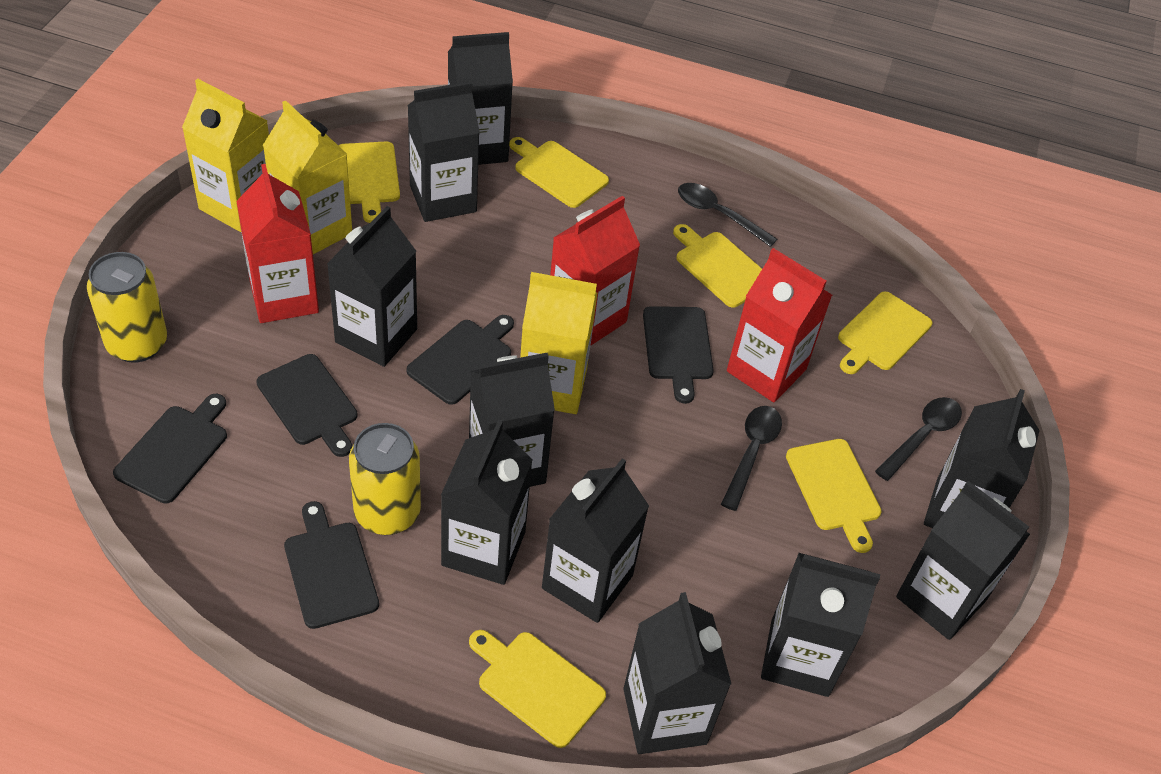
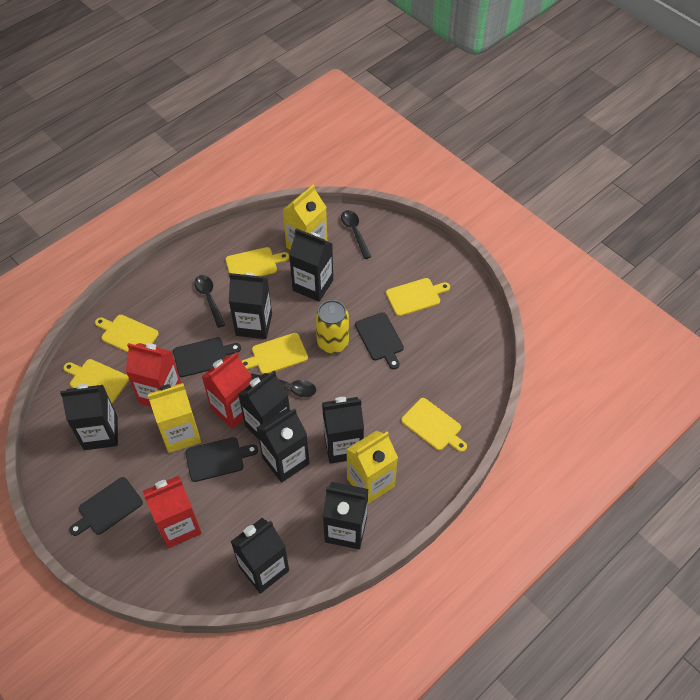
black carton: [327,206,417,367] [407,81,480,222] [441,420,533,585] [448,32,513,165] [469,353,555,487] [542,459,649,623] [623,592,731,754] [761,553,880,697] [896,481,1030,640] [924,389,1040,528] = 10 -> [60,384,118,450] [229,273,272,339] [230,518,289,594] [238,371,290,439] [257,408,309,483] [289,228,333,302] [322,397,364,464] [323,482,368,549] = 8
black cutting board: [113,394,227,504] [256,354,358,457] [284,501,379,629] [406,315,514,405] [643,306,714,404] = 5 -> [69,477,143,536] [173,337,241,377] [185,437,258,482] [355,312,404,369] = 4
yellow can: [87,252,167,363] [349,423,421,535] = 2 -> [315,300,349,353] = 1

